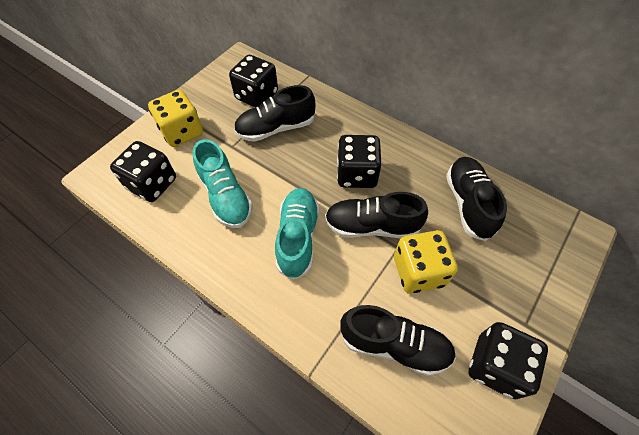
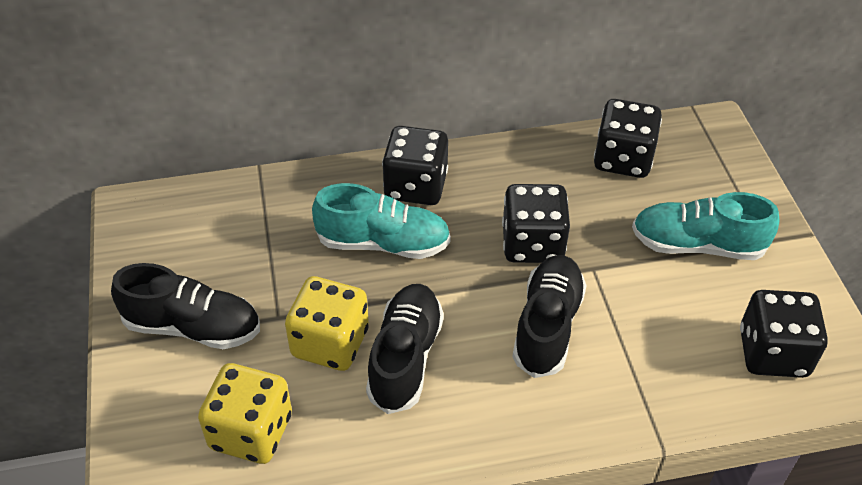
black shoe: [234,85,316,142] [325,192,428,239] [340,305,456,376] [446,157,507,241] = 4 -> [111,263,260,349] [366,284,444,414] [512,255,587,378] = 3

